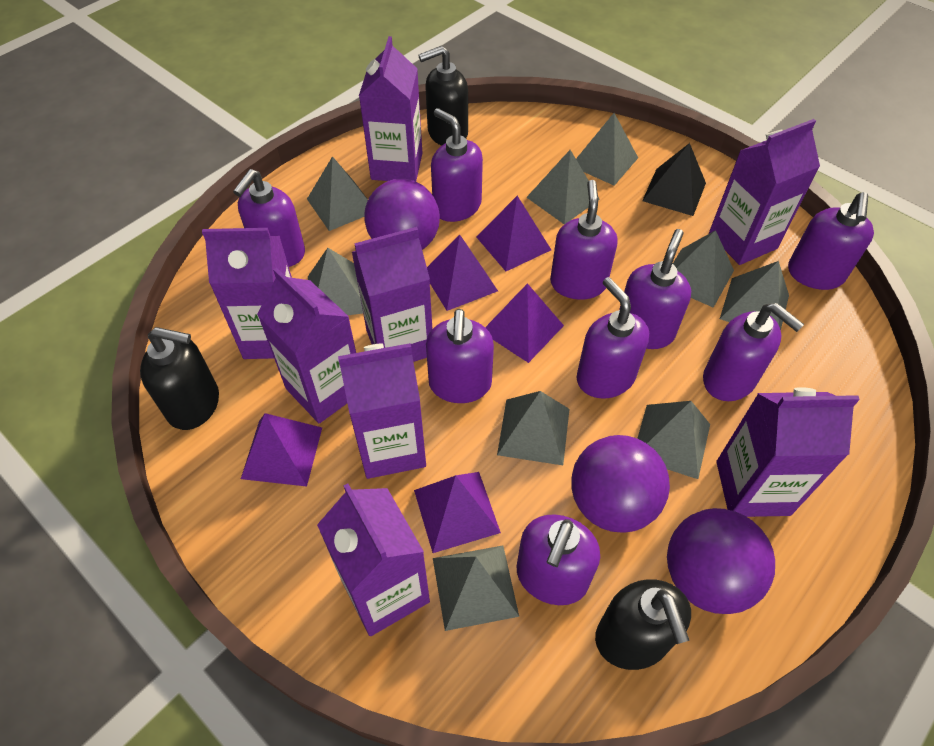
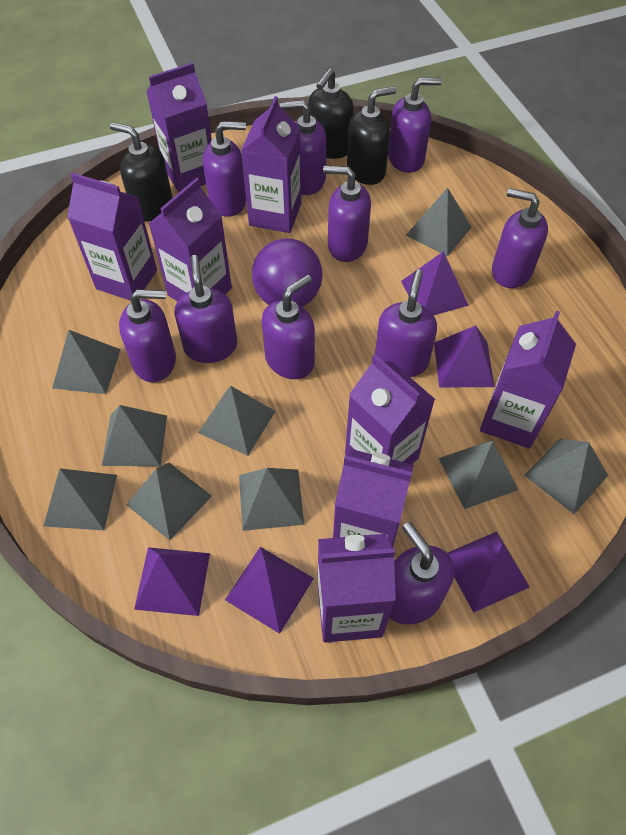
black pyramid: [642,143,706,216] = 1 -> none = 0
purple ball: [364,179,440,250] [571,435,670,533] [667,508,775,614] = 3 -> [252,238,322,307] = 1
purple soap dispenser: [233,169,305,267] [426,309,494,403] [431,108,483,222] [517,515,600,605] [550,180,617,300] [577,277,649,398] [619,229,691,349] [703,303,804,401] [788,192,874,290] = 9 -> [119,290,176,382] [174,255,237,363] [203,121,246,217] [262,275,315,379] [280,100,327,195] [323,166,371,262] [375,270,437,377] [388,77,442,173] [389,522,454,625] [492,188,548,288] = 10

